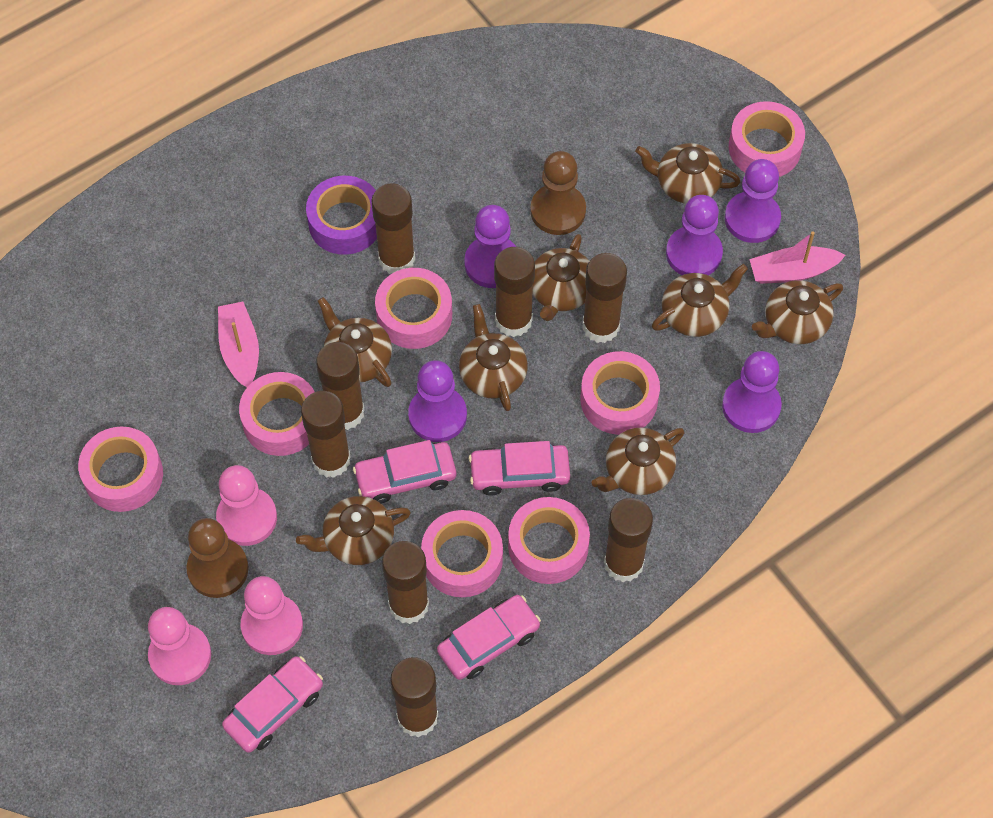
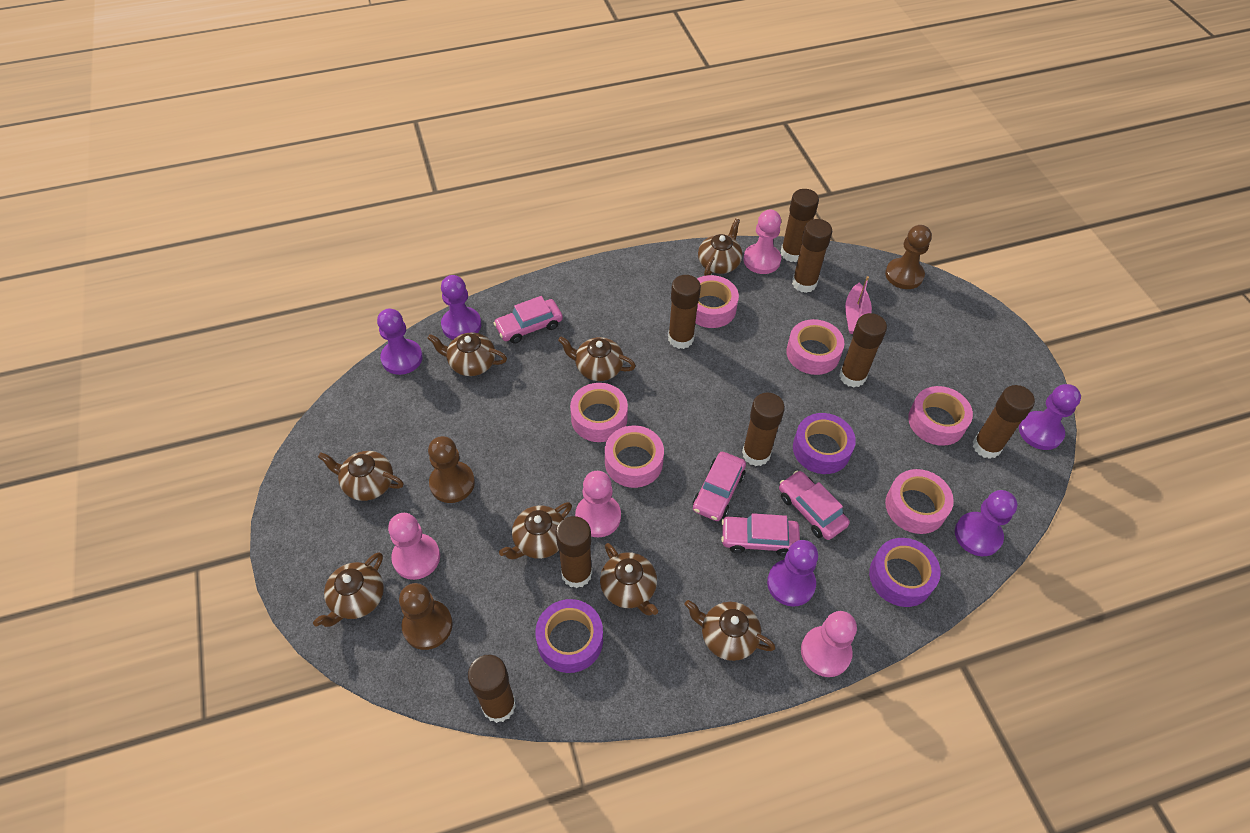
brown pawn: [186,518,249,598] [530,151,586,235] = 2 -> [399,583,453,650] [428,436,475,503] [885,225,932,289] = 3
pink boat: [218,302,259,387] [749,231,846,284] = 2 -> [845,276,872,334] = 1
pink pawn: [148,607,211,685] [216,465,277,546] [241,576,303,655] = 3 -> [388,513,440,580] [575,471,621,537] [743,210,781,274] [801,611,857,677] = 4
pink tape: [78,427,163,512] [239,372,315,456] [375,268,452,349] [421,510,503,597] [508,497,590,584] [580,351,660,435] [729,101,805,177] = 7 -> [570,383,628,442] [605,425,664,488] [695,275,739,328] [786,319,844,375] [885,469,954,534] [908,386,973,446] = 6
purple tape: [306,176,377,255] = 1 -> [535,599,603,673] [793,413,856,474] [869,538,941,607] = 3

